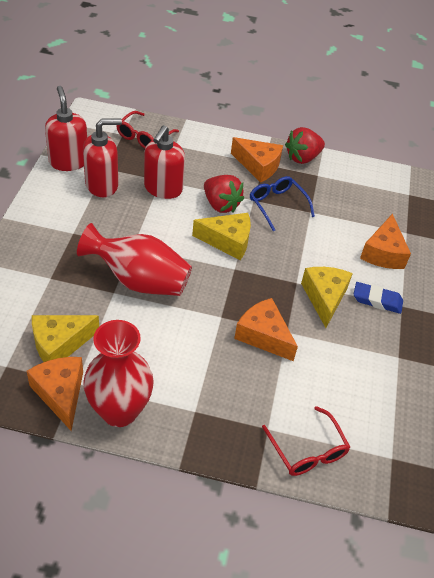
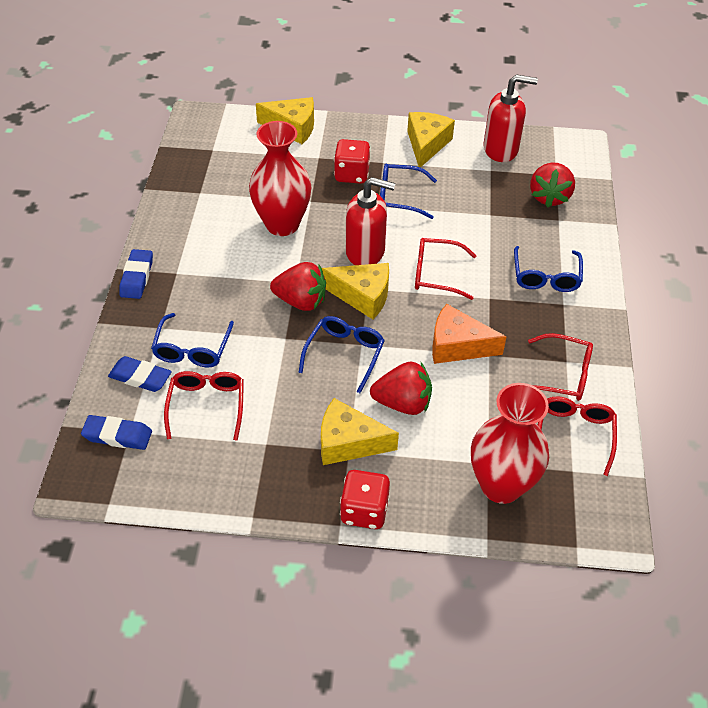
blue eraser: [354,282,403,314] = 1 -> [81,415,152,450] [108,356,172,392] [119,249,153,299] = 3
blue glasses: [250,176,315,231] = 1 -> [151,313,234,368] [298,316,385,393] [380,164,437,219] [514,246,583,292] = 4
orange cheese: [26,357,83,431] [231,137,283,183] [234,298,298,361] [360,213,411,269] = 4 -> [432,304,506,364] = 1
red dice: none = 0 -> [334,139,371,184] [340,470,390,529] = 2
red glasses: [116,111,179,148] [262,406,350,476] = 2 -> [164,371,244,441] [415,238,477,300] [528,333,593,401] [538,396,617,476] = 4
red soap dispenser: [45,86,87,171] [83,118,122,197] [144,125,185,199] = 3 -> [346,177,395,265] [484,74,538,162] = 2
red strawberry: [204,175,244,213] [285,127,325,164] = 2 -> [270,262,326,311] [370,362,432,415] [530,163,575,207] = 3
yellow cheese: [32,315,99,362] [192,213,251,260] [301,267,353,328] = 3 -> [256,97,314,144] [321,398,399,465] [322,263,389,319] [407,112,455,168] = 4

